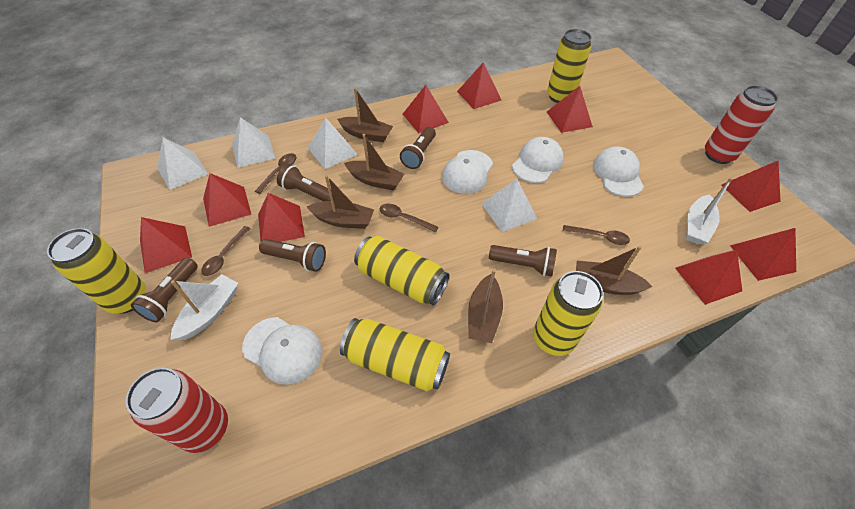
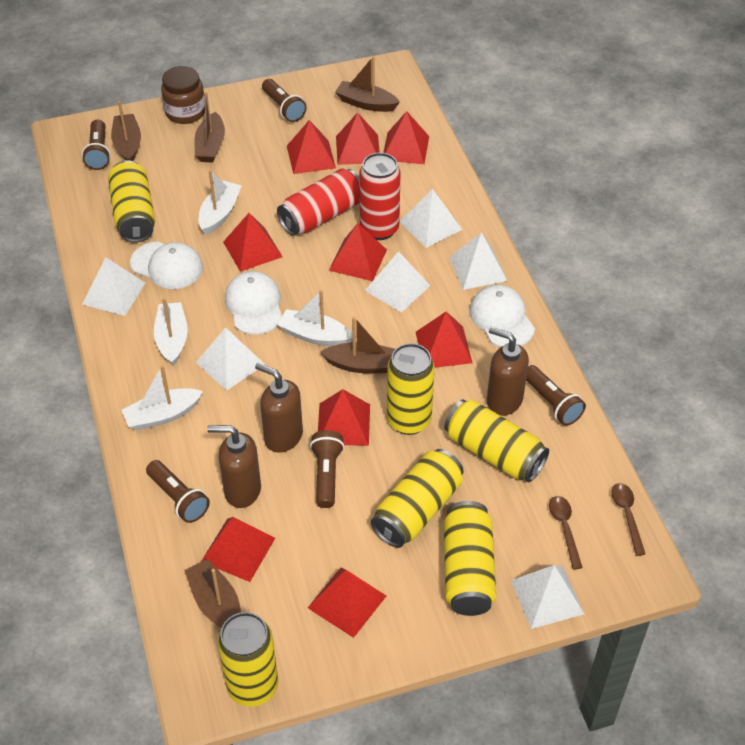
brown jar: none = 0 -> [161,66,205,124] = 1
brown soap dispenser: none = 0 -> [207,425,261,508] [255,363,303,453] [487,327,529,416] = 3
brown spoon: [201,226,251,276] [255,153,296,194] [380,204,438,232] [563,225,630,245] = 4 -> [549,496,583,570] [611,483,645,556] = 2
white boat: [171,274,238,340] [686,178,733,245] = 2 -> [122,365,203,431] [154,298,188,366] [198,170,242,235] [278,290,353,346] = 4
white cap: [242,317,322,385] [442,150,493,194] [512,137,564,183] [593,146,644,197] = 4 -> [130,241,203,289] [225,271,282,335] [469,285,535,347] = 3
white pyramid: [157,137,208,190] [232,117,275,168] [308,118,358,169] [482,179,537,232] = 4 -> [82,257,145,316] [196,327,265,391] [365,251,431,313] [400,189,462,248] [449,232,507,290] [511,565,584,629] = 6
yellow can: [47,228,146,314] [340,318,450,391] [354,236,449,305] [533,271,603,356] [547,29,592,103] = 5 -> [108,160,155,242] [218,612,278,707] [371,449,464,548] [387,343,435,435] [444,400,549,482] [444,501,496,616] = 6

